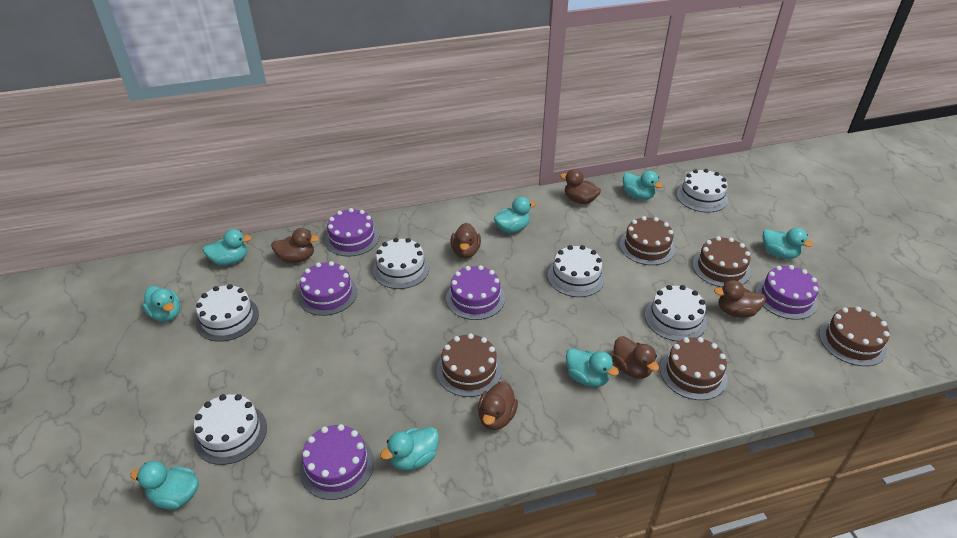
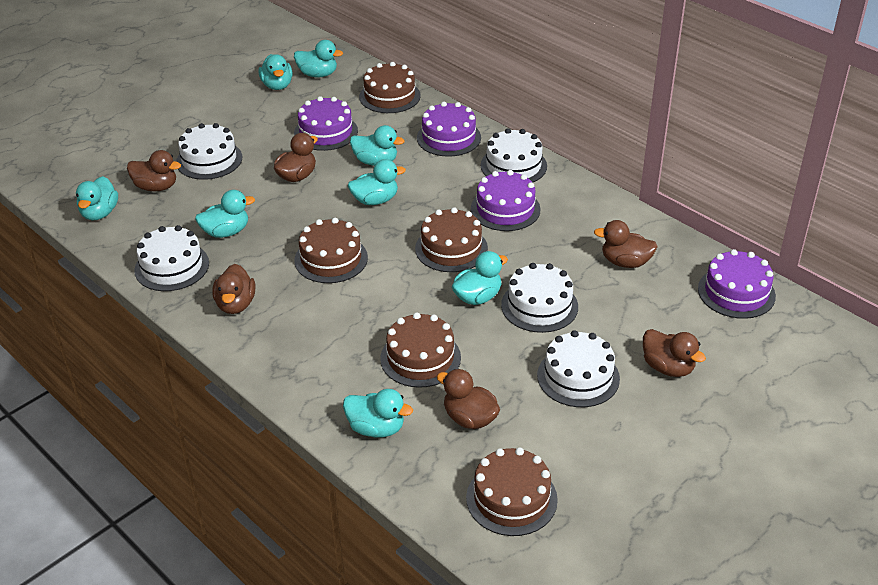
purple cake: [298,261,357,316] [300,424,374,500] [325,208,379,257] [446,265,505,320] [756,265,819,320] = 5 -> [294,96,358,151] [417,102,481,157] [471,170,541,231] [698,249,776,319] = 4
white cake: [194,394,267,465] [196,284,259,342] [373,238,429,289] [548,245,605,297] [645,285,707,342] [677,169,728,213] = 6 -> [134,225,209,291] [176,123,242,180] [481,128,547,183] [501,263,578,333] [537,330,620,407] = 5

